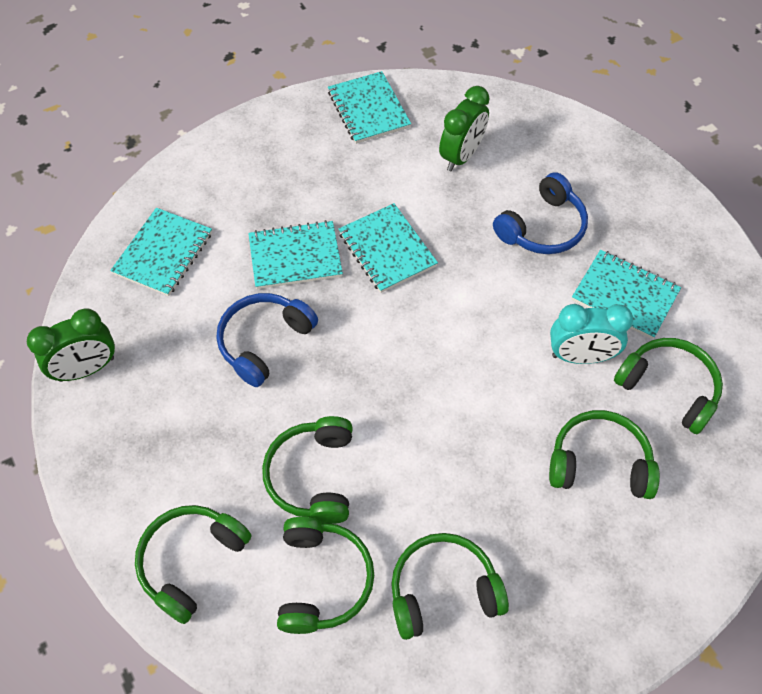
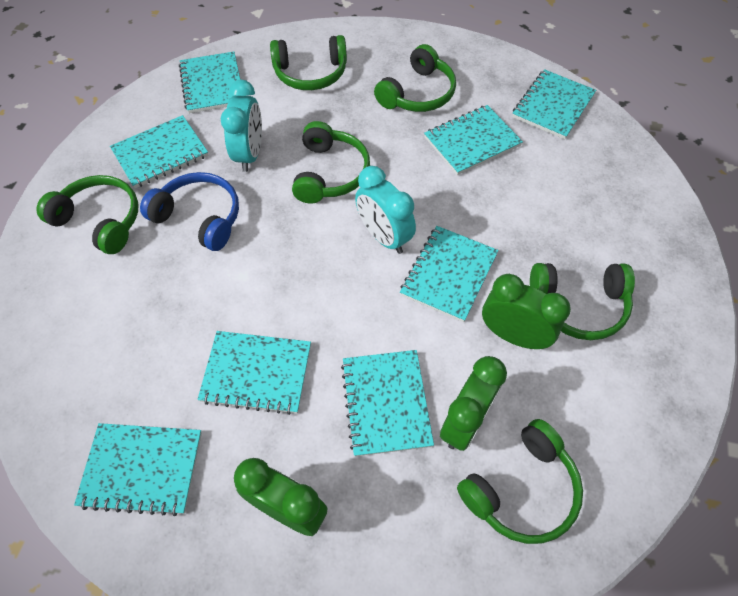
blue headphones: [216,293,318,387] [493,172,588,254] = 2 -> [140,172,239,251] = 1
green clock: [27,308,115,382] [439,86,490,171] = 2 -> [234,458,328,536] [440,356,507,451] [482,274,571,349] = 3
turquoise clock: [550,304,633,364] = 1 -> [220,80,262,172] [355,166,416,254] = 2
turquoise notebook: [110,208,212,296] [248,220,343,289] [328,71,411,144] [338,203,438,293] [572,250,681,339] = 5 -> [74,423,202,516] [110,115,209,188] [179,51,240,113] [197,331,311,415] [341,350,434,457] [400,226,499,322] [424,105,523,175] [512,69,596,139] = 8

